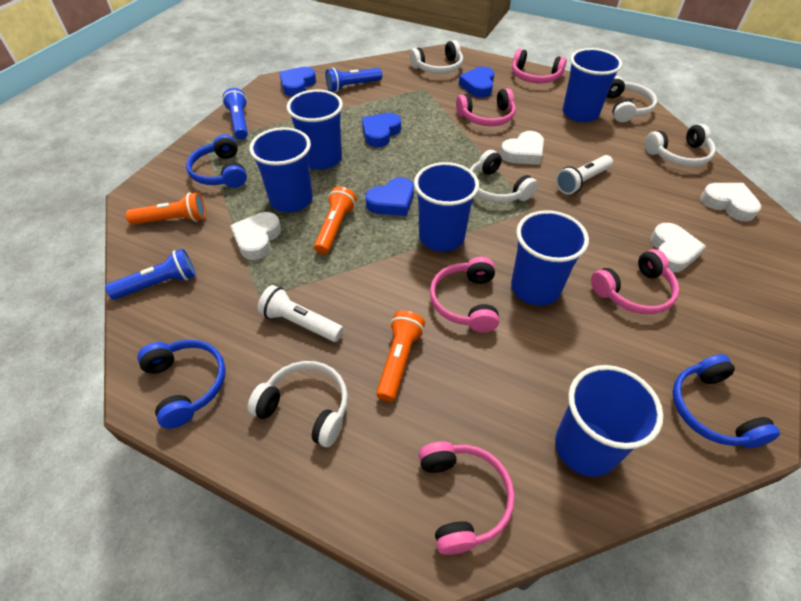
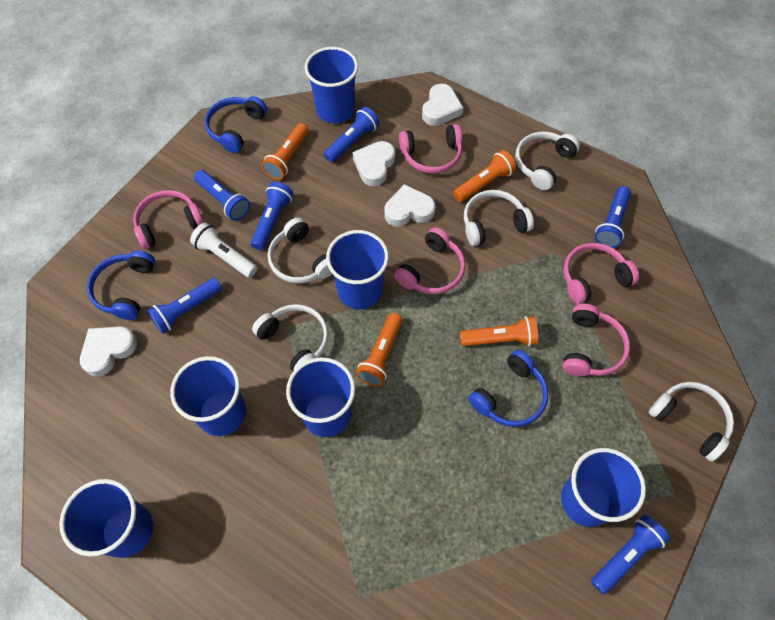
blue flashlight: [105,249,196,299] [222,88,248,139] [326,68,382,92] = 3 -> [147,278,222,334] [194,170,250,221] [251,182,294,250] [324,107,380,163] [591,515,670,595] [595,186,631,248] = 6
blue heart: [279,67,316,97] [362,113,401,147] [366,177,414,216] [459,67,494,98] = 4 -> none = 0
orange flashlight: [126,192,206,225] [314,186,357,255] [376,311,425,402] = 3 -> [262,123,309,180] [356,313,403,387] [453,150,516,202] [460,316,538,346] = 4
white flashlight: [258,285,344,342] [556,155,613,195] = 2 -> [190,223,257,278] = 1

